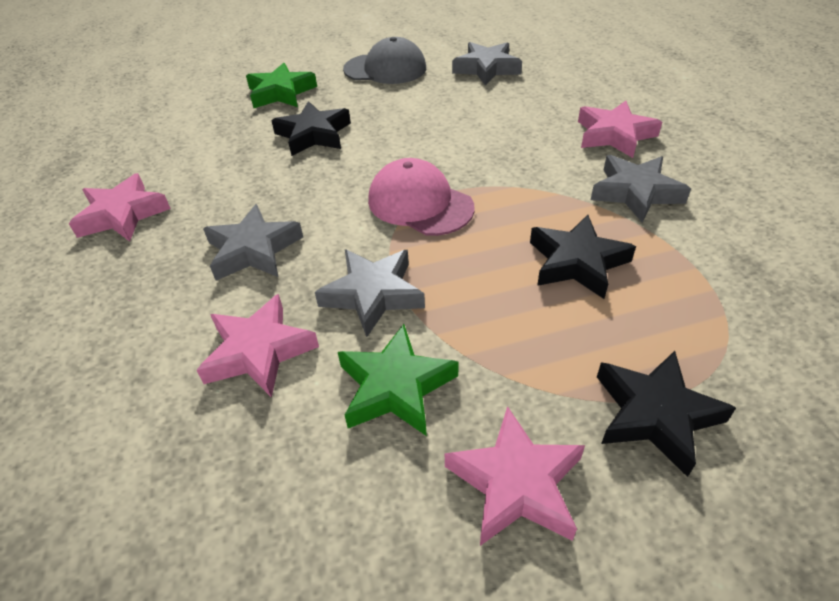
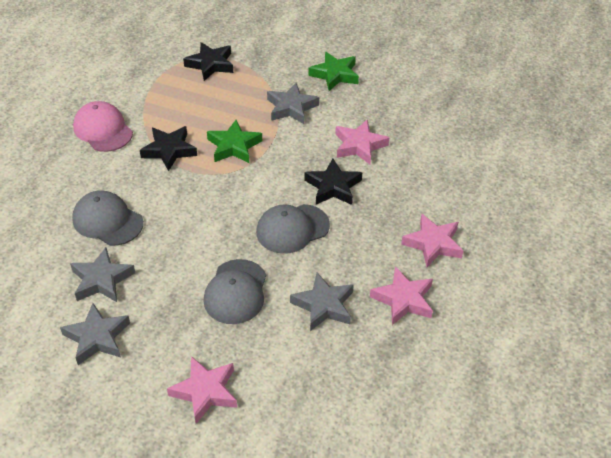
grey cap: [343,37,426,84] = 1 -> [72,190,143,246] [203,259,266,324] [256,204,330,254] = 3

